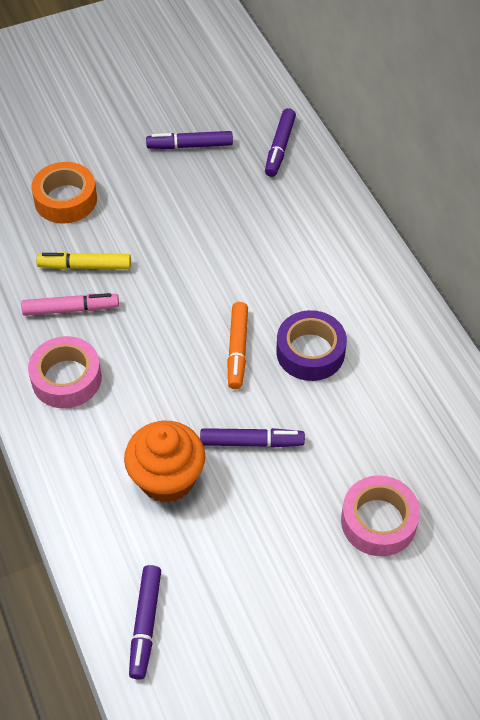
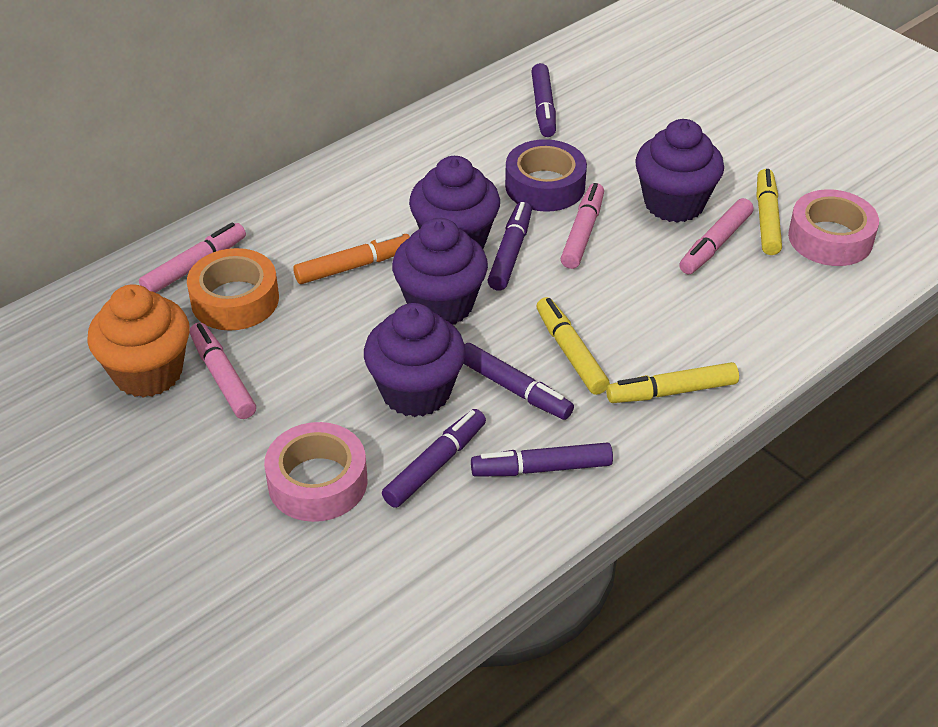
pink marker: [21,293,119,316] = 1 -> [139,222,246,293] [190,322,256,419] [561,183,604,269] [679,198,754,274] = 4
purple cupcake: none = 0 -> [364,303,466,417] [392,218,488,325] [409,156,500,249] [635,119,724,223] = 4
purple marker: [129,565,161,680] [146,131,233,149] [200,428,305,448] [265,108,296,177] = 4 -> [382,409,486,508] [463,343,574,420] [471,442,613,477] [487,202,532,291] [531,63,556,137] = 5
yellow marker: [36,252,131,269] = 1 -> [537,297,610,395] [606,362,739,403] [756,169,782,255] = 3

